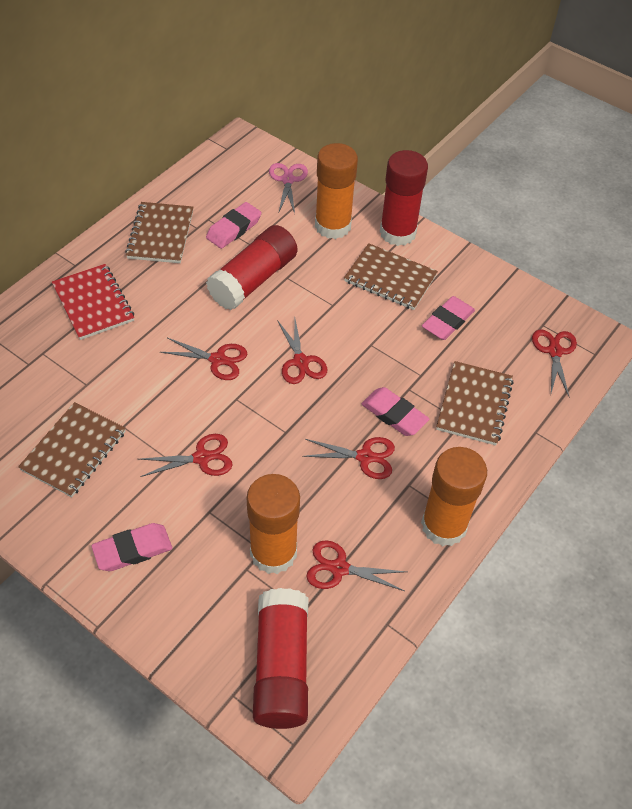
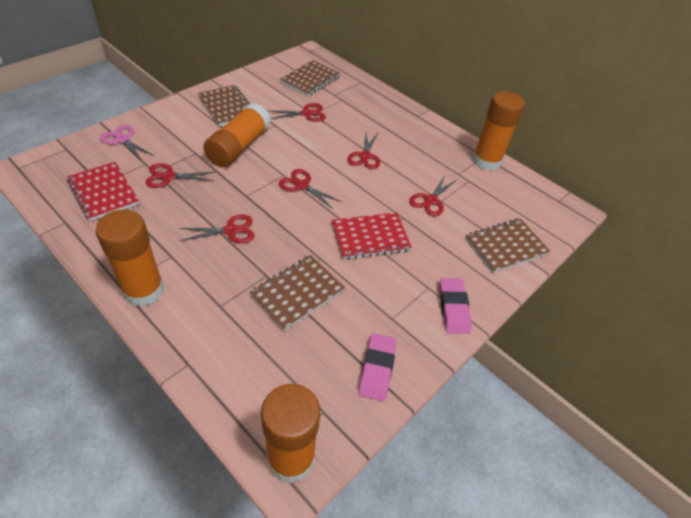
orange glue stick: [247,474,300,574] [315,143,358,239] [421,447,487,546] = 3 -> [95,209,164,307] [203,103,271,167] [261,384,320,483] [472,91,525,171] = 4
pink eraser: [91,523,172,571] [206,202,262,249] [361,387,429,436] [422,296,475,340] = 4 -> [358,333,397,401] [439,278,472,334] = 2
red glue stick: [206,225,297,310] [253,588,308,729] [380,150,428,246] = 3 -> none = 0
red notebook: [52,264,134,340] = 1 -> [67,162,139,221] [332,213,412,260] = 2

